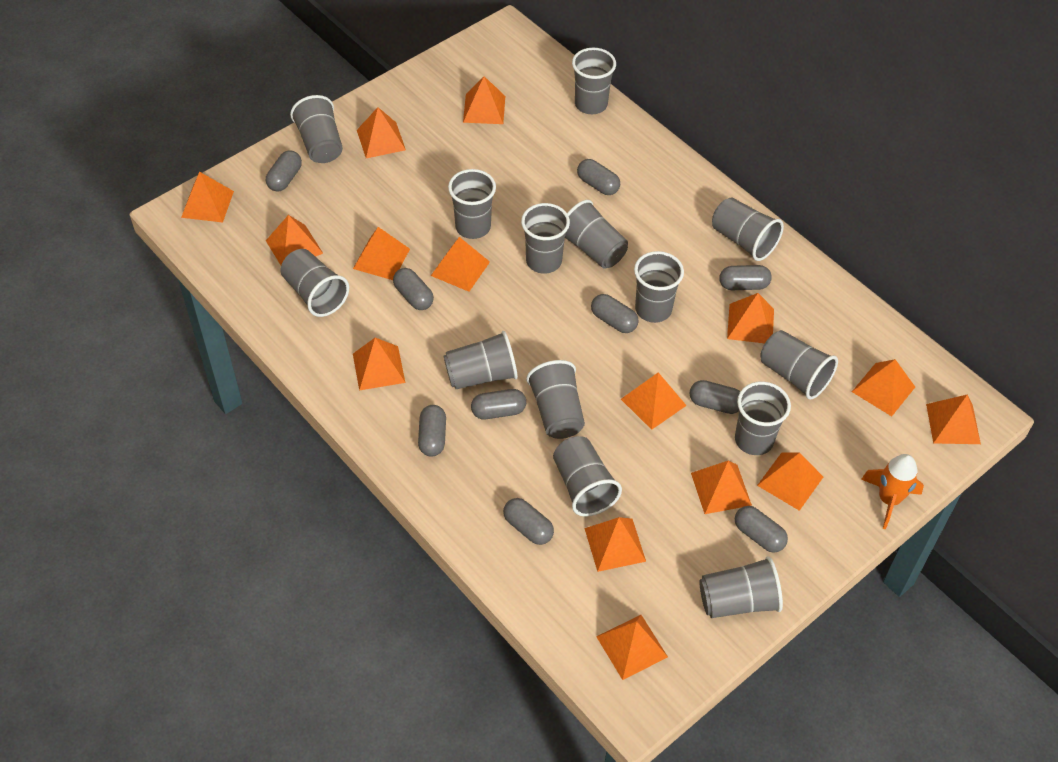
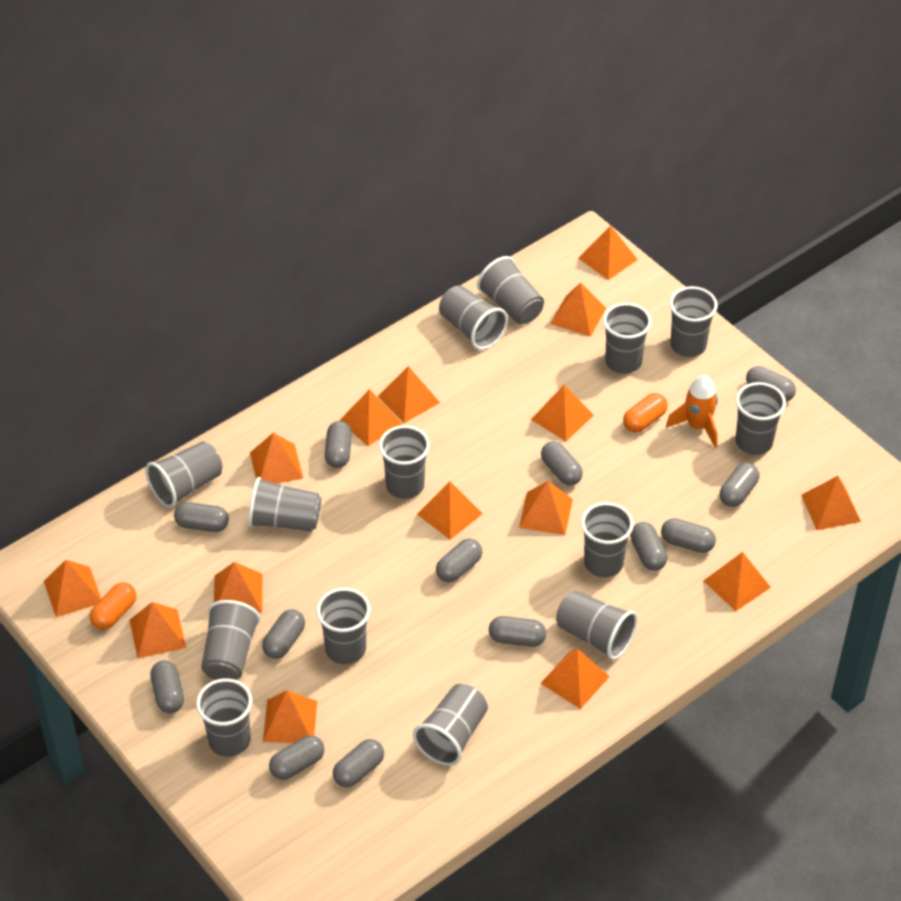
grey capsule: [266,150,302,191] [393,268,434,310] [418,405,446,457] [471,389,526,419] [503,498,554,545] [577,159,620,195] [591,294,639,333] [689,380,740,414] [719,265,772,290] [735,506,788,553] = 10 -> [151,660,184,714] [174,502,229,532] [262,609,305,659] [269,735,324,780] [325,421,352,468] [333,739,384,788] [436,538,482,583] [489,616,546,647] [541,441,583,486] [630,522,668,571] [661,518,716,553] [720,463,759,507] [746,366,796,402] = 13
orange capsule: none = 0 -> [90,582,136,630] [623,393,668,433] = 2

